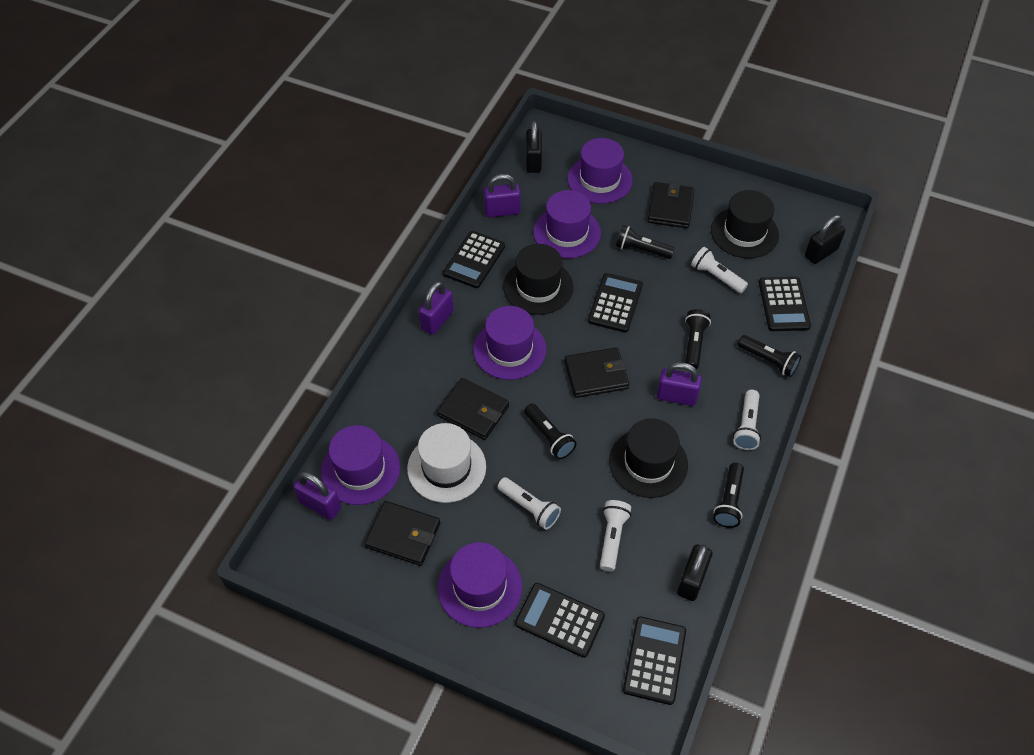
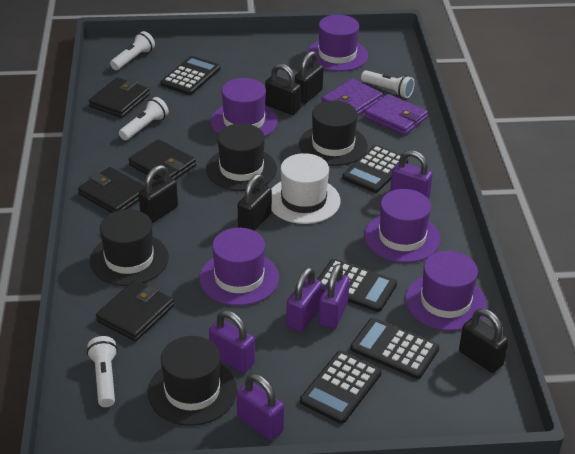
black flashlight: [524,403,577,459] [616,225,675,259] [685,309,711,369] [713,463,744,528] [738,335,801,377] = 5 -> none = 0
black hat: [503,244,573,315] [609,418,688,498] [711,190,779,258] = 3 -> [90,209,169,286] [148,336,237,426] [206,123,277,191] [299,101,368,166] = 4
black padlock: [526,121,542,173] [677,544,713,601] [805,215,846,264] = 3 -> [139,165,178,223] [238,174,272,231] [265,64,301,115] [295,51,324,104] [459,309,509,373] = 5
purple padlock: [293,472,341,520] [419,281,454,335] [484,174,521,217] [657,362,702,406] = 4 -> [209,310,255,373] [237,374,284,440] [286,267,322,332] [319,264,350,329] [390,150,433,199] = 5
purple wallet: none = 0 -> [321,79,383,115] [364,94,428,135] = 2

